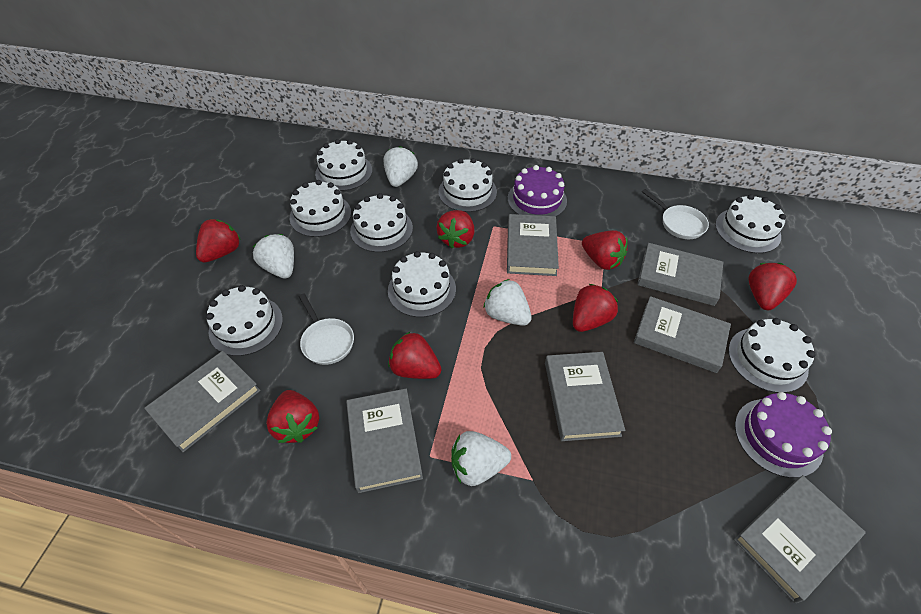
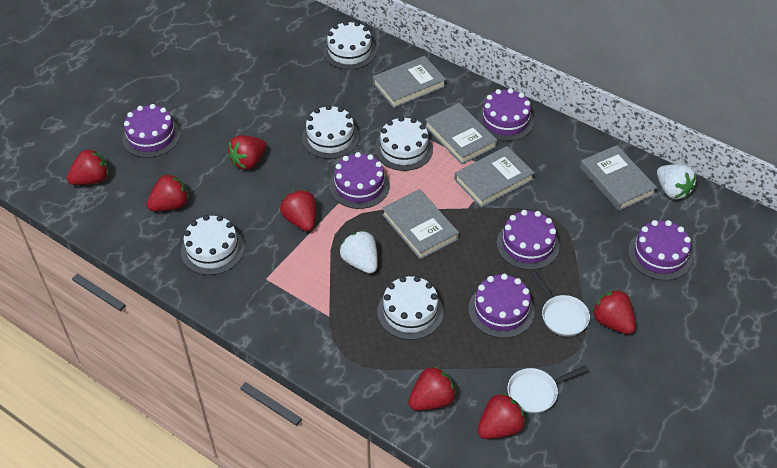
grey book: [144,351,261,452] [346,389,423,493] [507,214,559,276] [545,352,625,441] [634,296,731,373] [637,243,723,306] [734,475,866,603] = 7 -> [373,56,446,108] [382,189,459,259] [425,103,497,164] [454,146,534,207] [580,145,657,211] = 5
purple cake: [508,165,567,217] [735,392,832,478] = 2 -> [122,104,181,158] [330,152,389,209] [468,274,535,338] [477,88,534,141] [496,210,560,270] [628,220,692,281] = 6
white cake: [206,285,283,356] [290,180,351,237] [315,139,372,191] [350,193,413,252] [388,251,456,317] [438,158,497,212] [715,194,786,253] [728,318,816,393] = 8 -> [181,215,244,275] [302,105,359,159] [323,21,376,70] [375,116,433,171] [377,276,443,340] = 5
white strawberry: [253,234,294,279] [384,146,418,187] [451,431,511,486] [483,279,532,326] = 4 -> [340,231,378,274] [657,164,696,199] = 2

